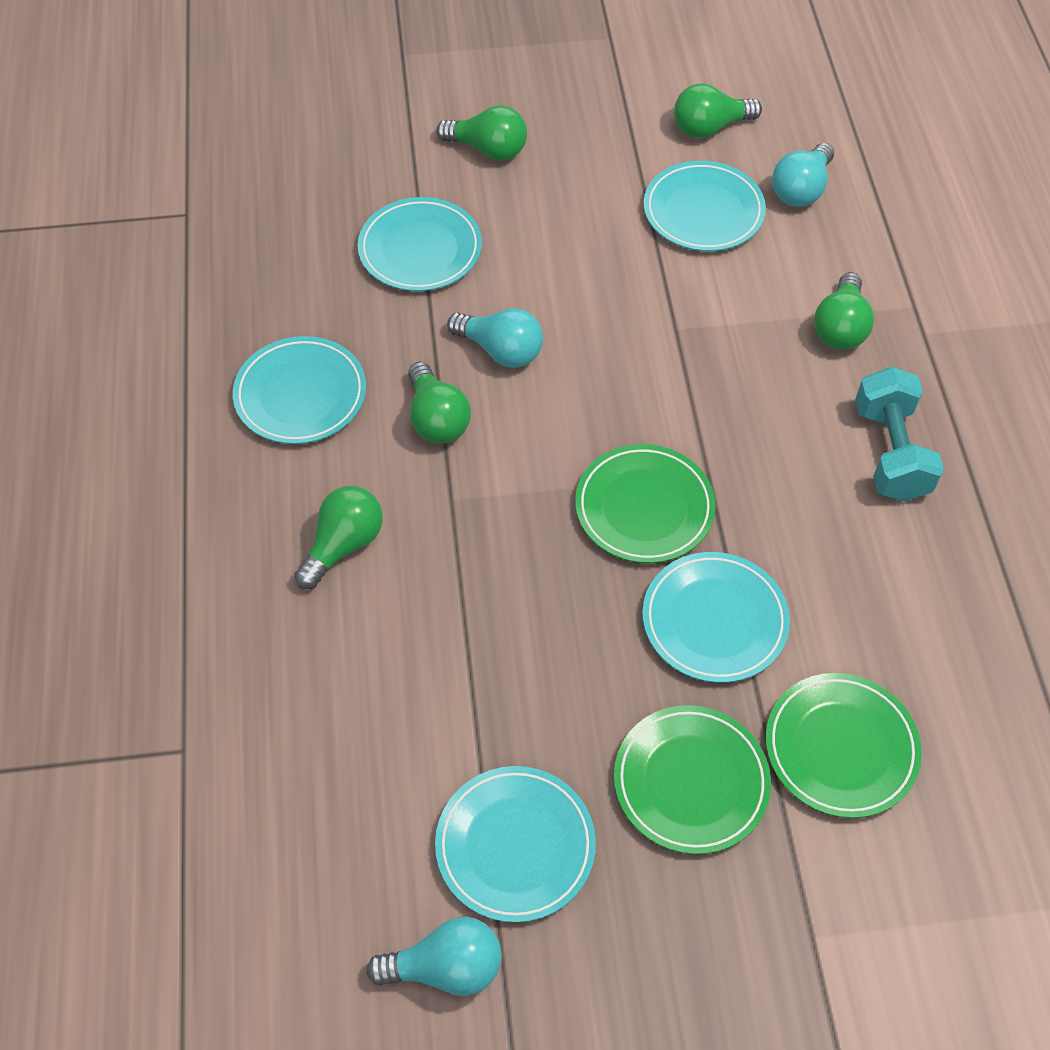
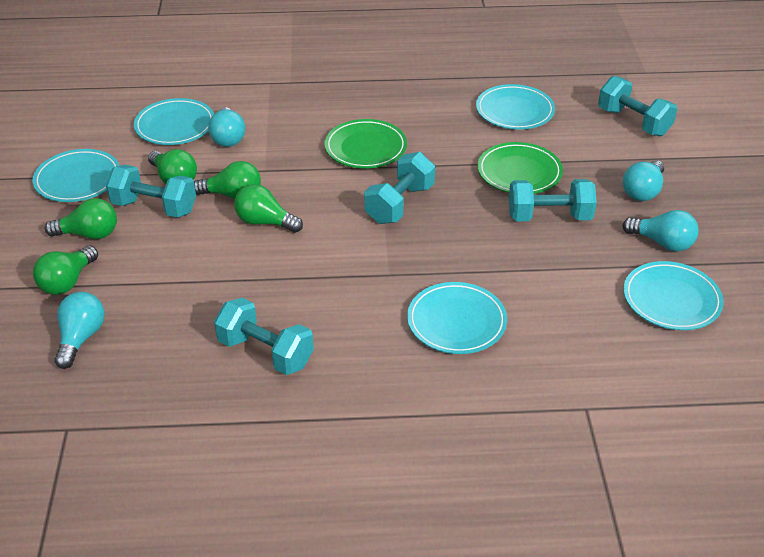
green plate: [575,444,715,563] [614,705,771,854] [766,673,922,818] = 3 -> [325,119,407,168] [477,142,563,194] = 2
turquoise dumbbell: [855,367,944,502] = 1 -> [106,165,196,217] [214,298,314,375] [364,152,435,224] [509,179,597,221] [598,76,677,136] = 5
turquoise light bulb: [367,916,502,996] [447,308,543,368] [772,143,834,207] = 3 -> [54,292,105,369] [208,107,245,147] [622,210,699,252] [623,160,664,201] = 4

